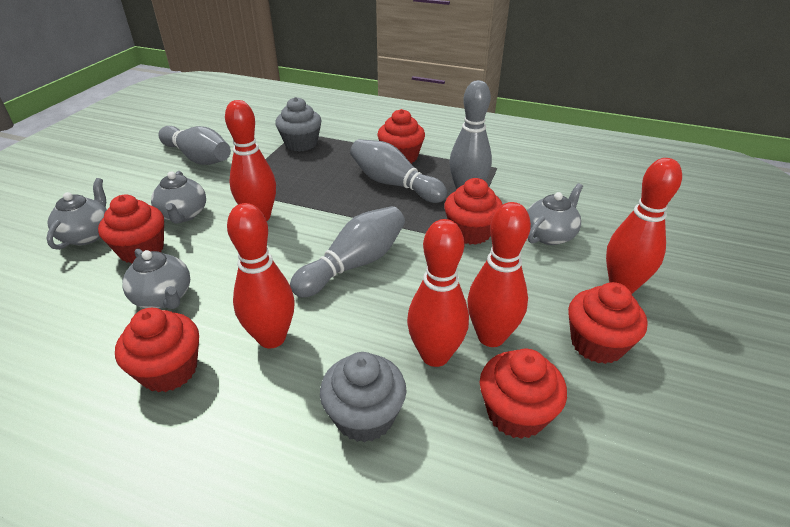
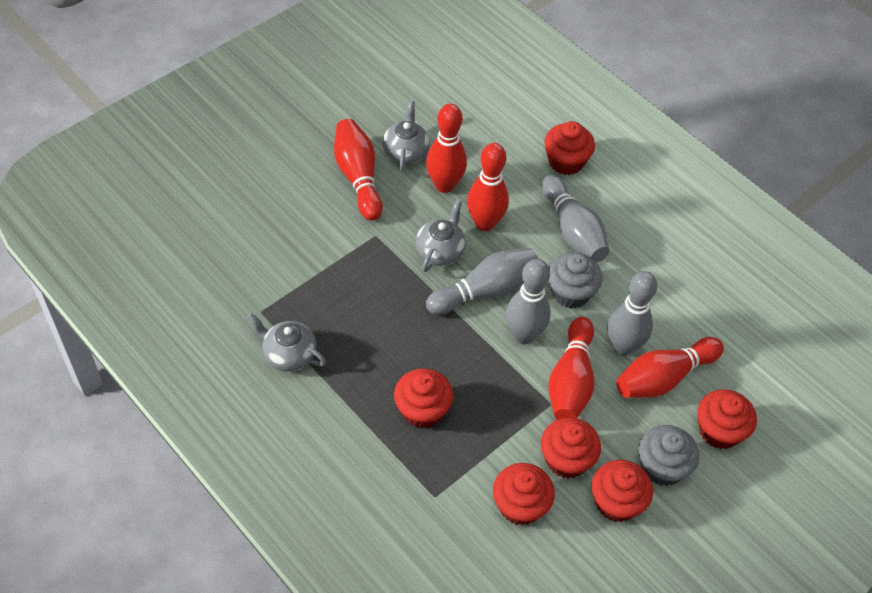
grey teapot: [46,178,107,250] [122,248,190,309] [151,171,206,224] [527,183,583,245] = 4 -> [247,313,326,371] [383,100,430,172] [416,200,466,272] = 3

